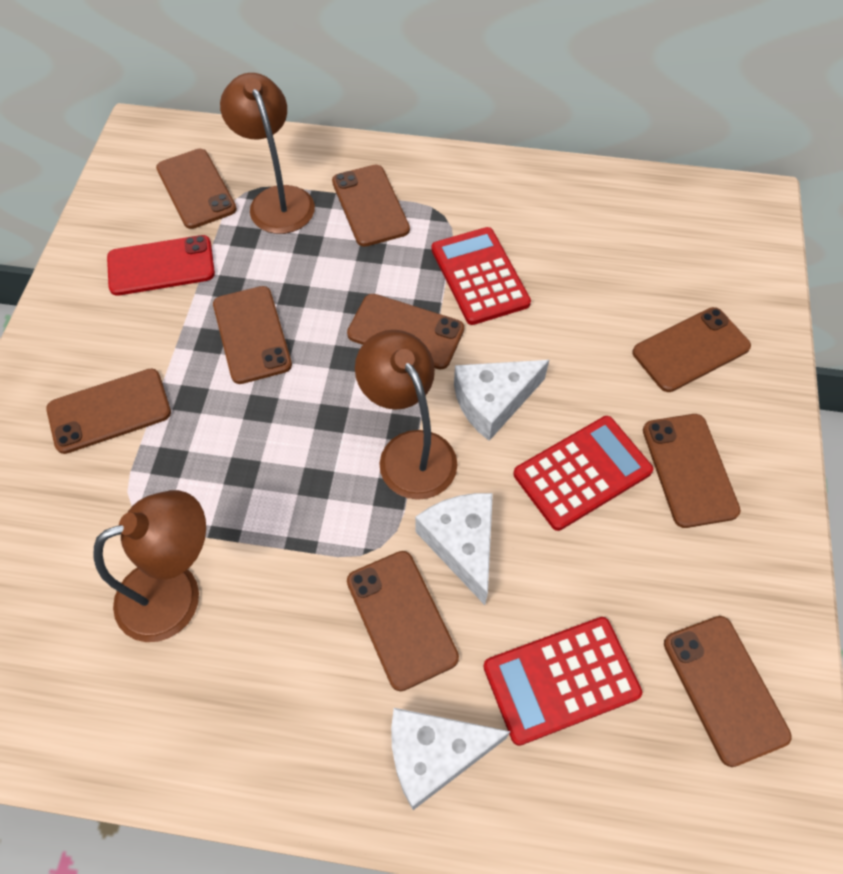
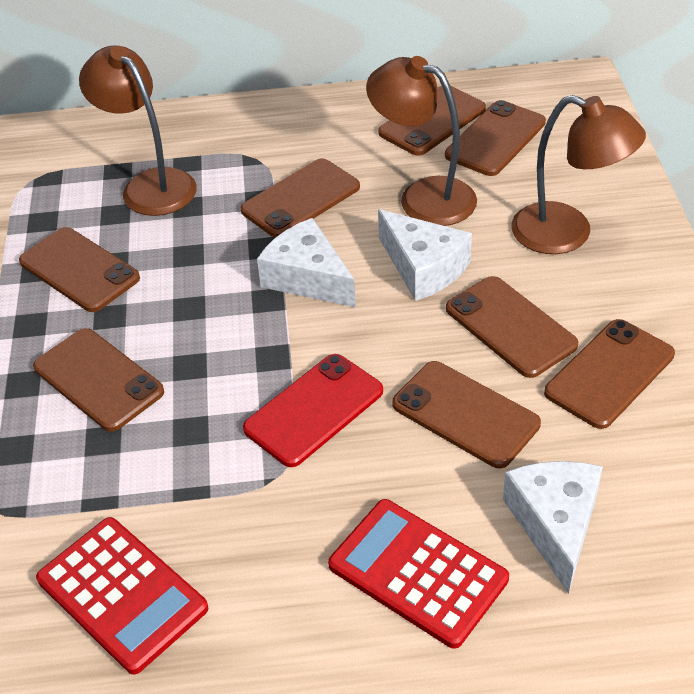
brown phone: [46,369,171,454] [156,149,237,229] [213,286,292,384] [332,165,410,247] [347,294,464,370] [347,551,459,691] [632,307,751,392] [643,414,741,528] [664,616,792,767] = 9 -> [19,227,140,312] [33,328,164,432] [241,158,360,238] [378,85,486,156] [392,361,541,468] [445,100,546,176] [446,276,578,378] [544,319,675,429] = 8
red calculator: [432,227,531,325] [483,617,642,746] [513,416,653,531] = 3 -> [36,517,209,675] [328,499,509,649] = 2

